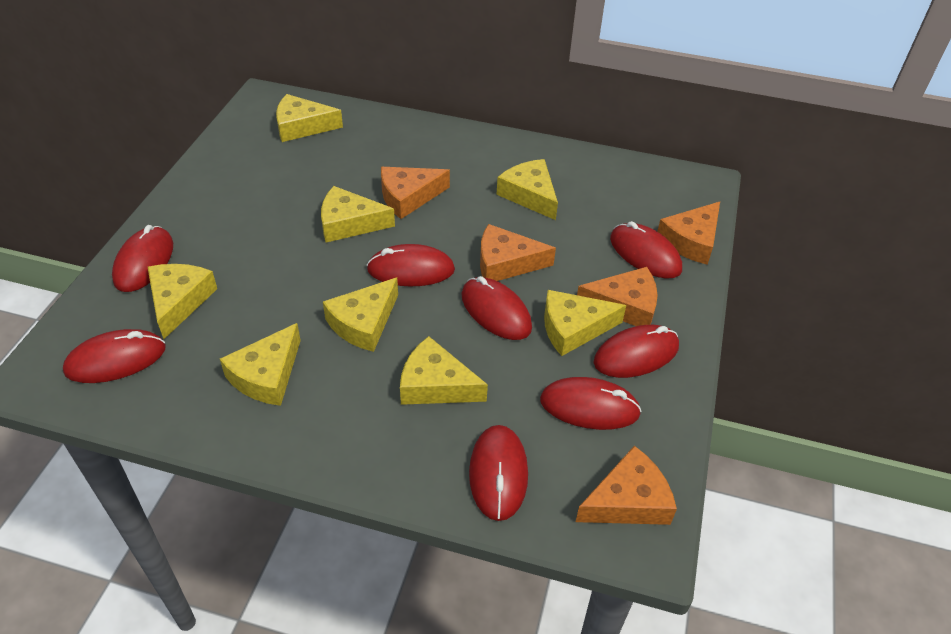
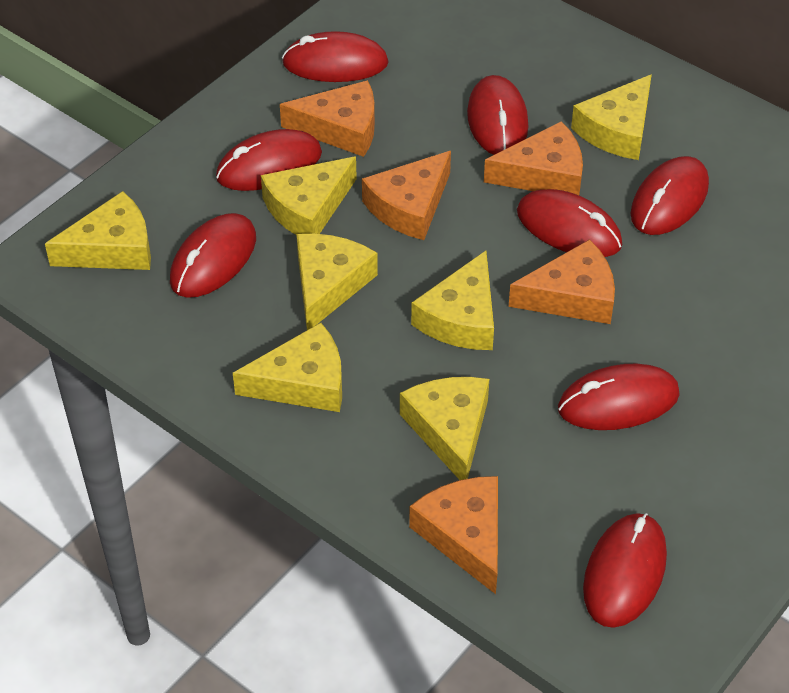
yellow cheese: [148,264,217,339] [220,323,301,406] [276,94,343,142] [321,186,395,243] [323,278,398,352] [400,336,488,405] [496,159,558,220] [544,290,626,356] = 8 -> [45,191,151,270] [233,323,342,412] [261,157,357,235] [296,234,378,330] [400,377,489,480] [411,251,494,350] [571,74,652,160] = 7

